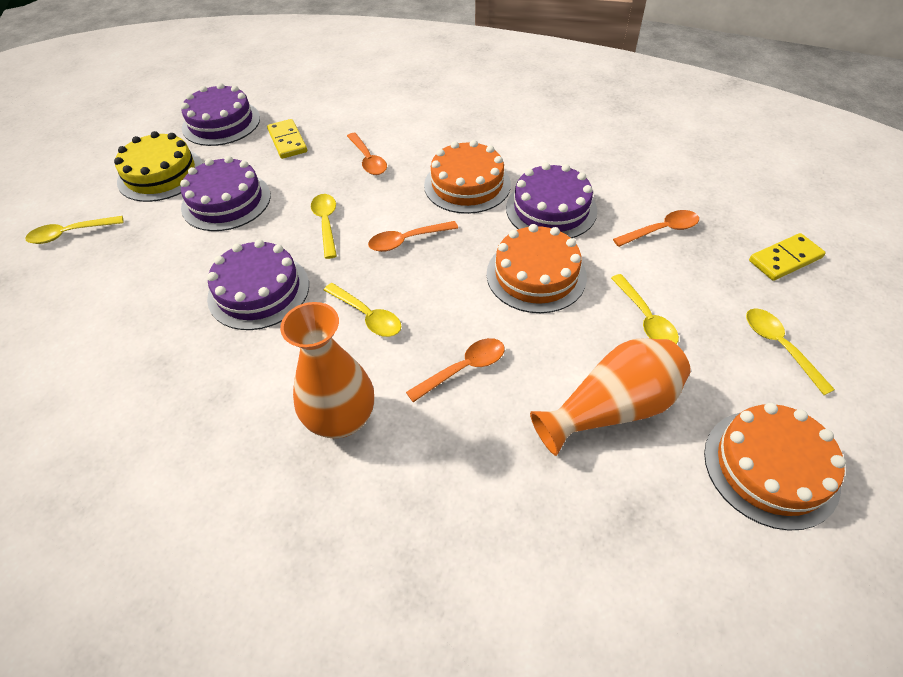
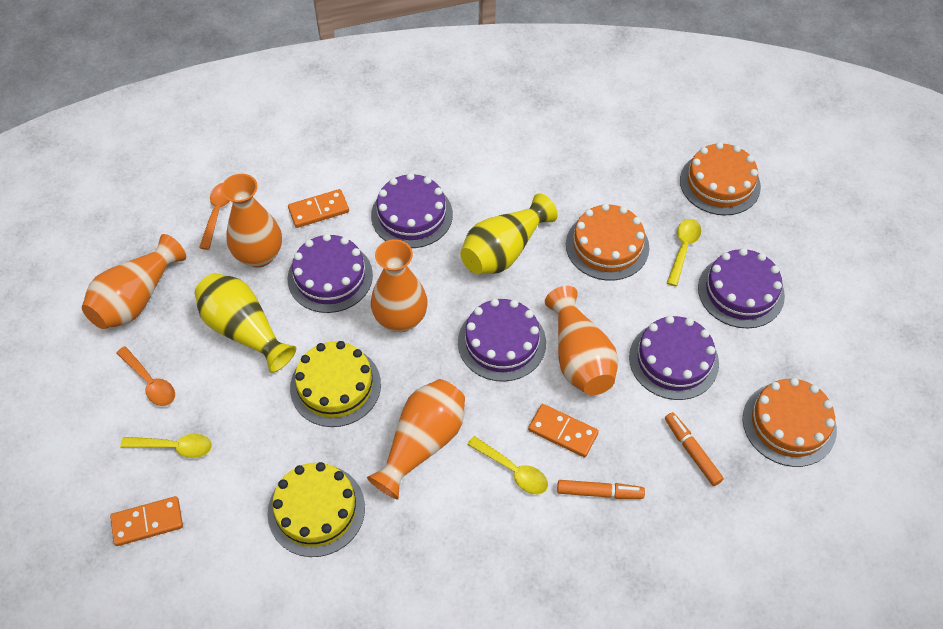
orange domino: none = 0 -> [110,496,183,546] [288,189,349,228] [528,404,599,457] = 3
orange marker: none = 0 -> [557,480,645,499] [665,412,724,486] = 2
orange spoon: [347,133,387,175] [368,221,458,252] [406,338,505,402] [613,210,699,247] = 4 -> [116,346,175,406] [199,183,230,250] = 2
orange vase: [280,302,374,439] [530,338,691,456] = 2 -> [82,234,186,329] [221,174,282,268] [367,379,465,500] [371,239,428,332] [545,286,618,395] = 5
purple cake: [180,156,271,231] [181,83,260,146] [207,239,309,330] [506,163,597,238] = 4 -> [287,234,373,313] [371,173,453,248] [458,298,546,382] [629,315,719,400] [698,248,785,328] = 5
yellow cake: [114,131,203,202] = 1 -> [268,462,365,557] [290,341,381,427] = 2
yellow domino: [267,119,307,159] [749,233,826,281] = 2 -> none = 0
yellow spoon: [25,216,123,244] [311,194,337,259] [324,283,401,337] [611,274,679,344] [746,308,835,395] = 5 -> [120,434,212,458] [467,436,548,494] [667,219,701,286] = 3
yellow vase: none = 0 -> [194,273,296,373] [460,193,558,274] = 2

